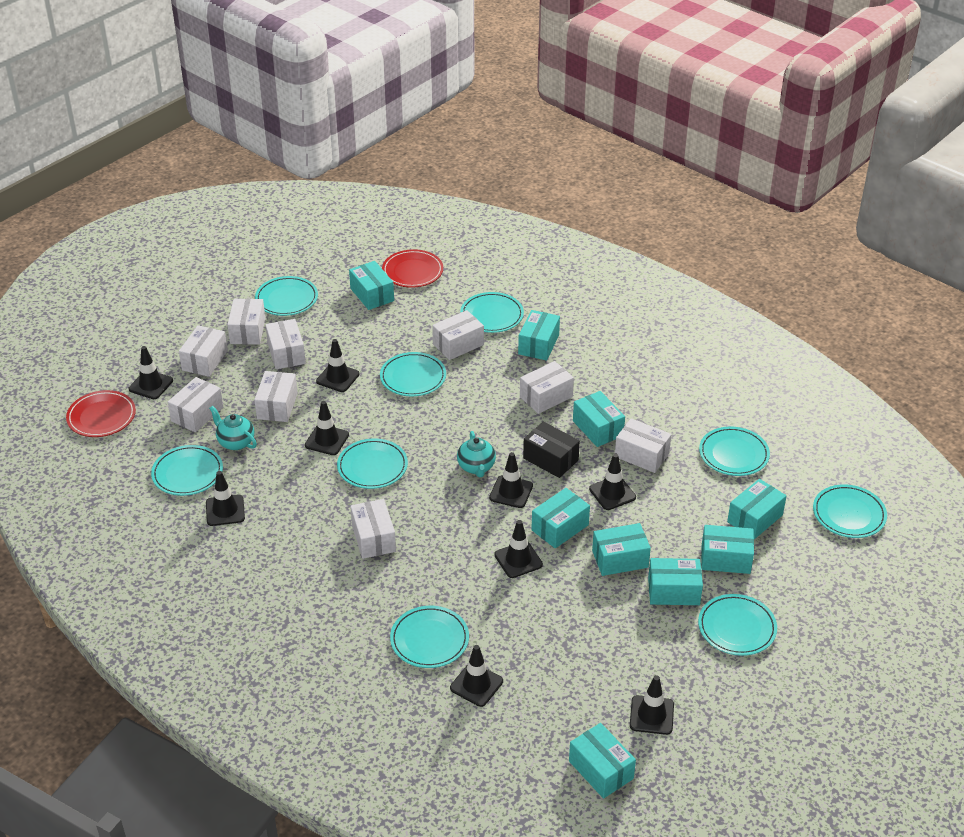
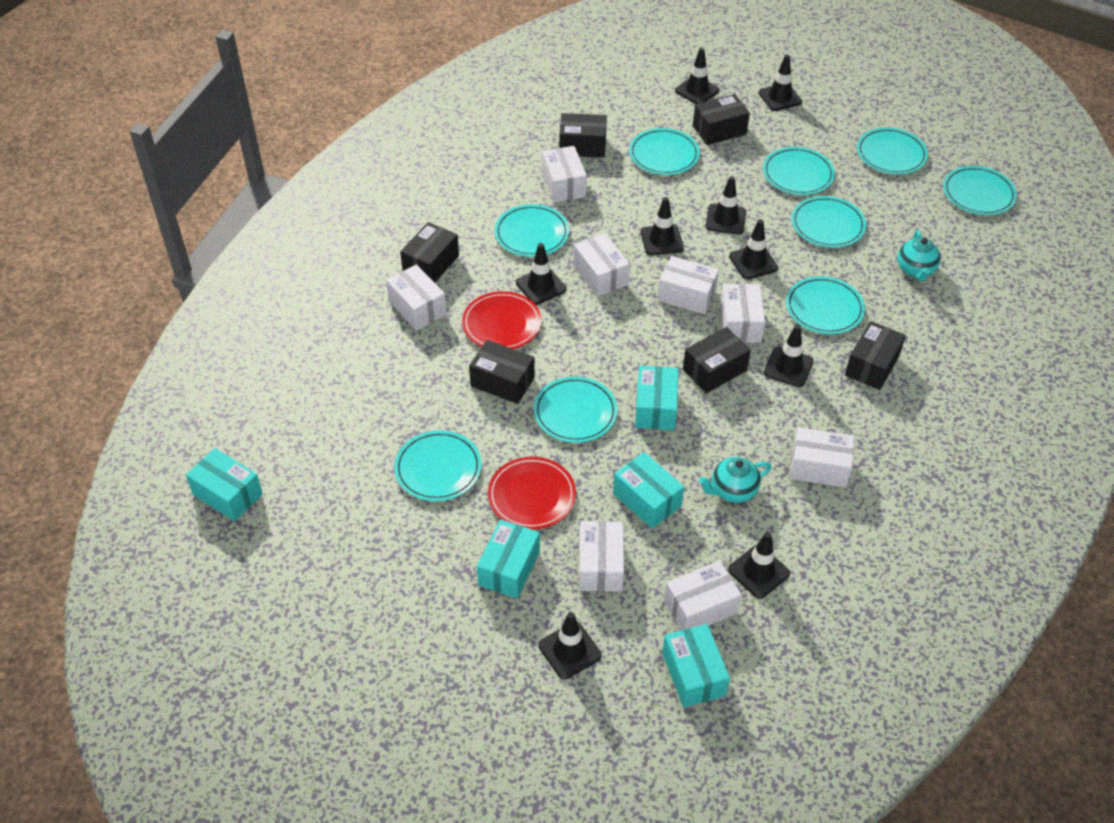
black box: [523,421,580,478] = 1 -> [400,222,459,283] [469,340,535,404] [559,113,607,158] [683,327,751,393] [693,94,750,145] [845,321,906,390] = 6
turquoise box: [349,261,394,310] [518,310,560,361] [531,488,590,548] [569,723,636,799] [573,391,625,447] [592,523,651,576] [648,558,703,605] [701,525,754,574] [727,479,786,539] = 9 -> [186,448,263,521] [477,519,540,599] [613,452,684,529] [635,366,678,430] [662,624,730,707] = 5
white box: [168,377,223,433] [179,325,228,377] [227,299,265,345] [254,371,298,422] [265,319,306,369] [350,499,396,559] [432,310,484,360] [520,361,574,414] [615,418,671,473] = 9 -> [386,264,447,330] [542,146,587,203] [573,233,630,297] [579,521,624,592] [657,256,719,315] [664,561,741,630] [720,284,765,343] [790,427,854,487] = 8

